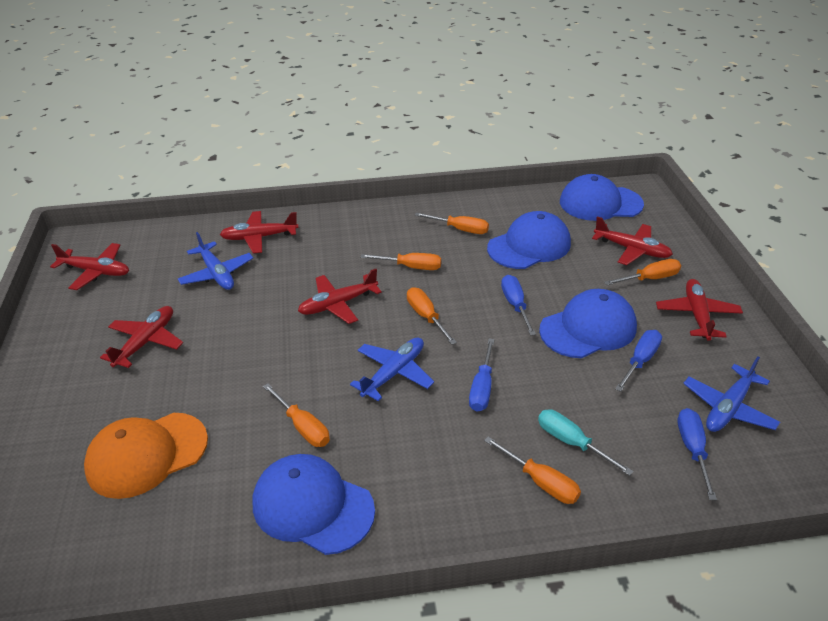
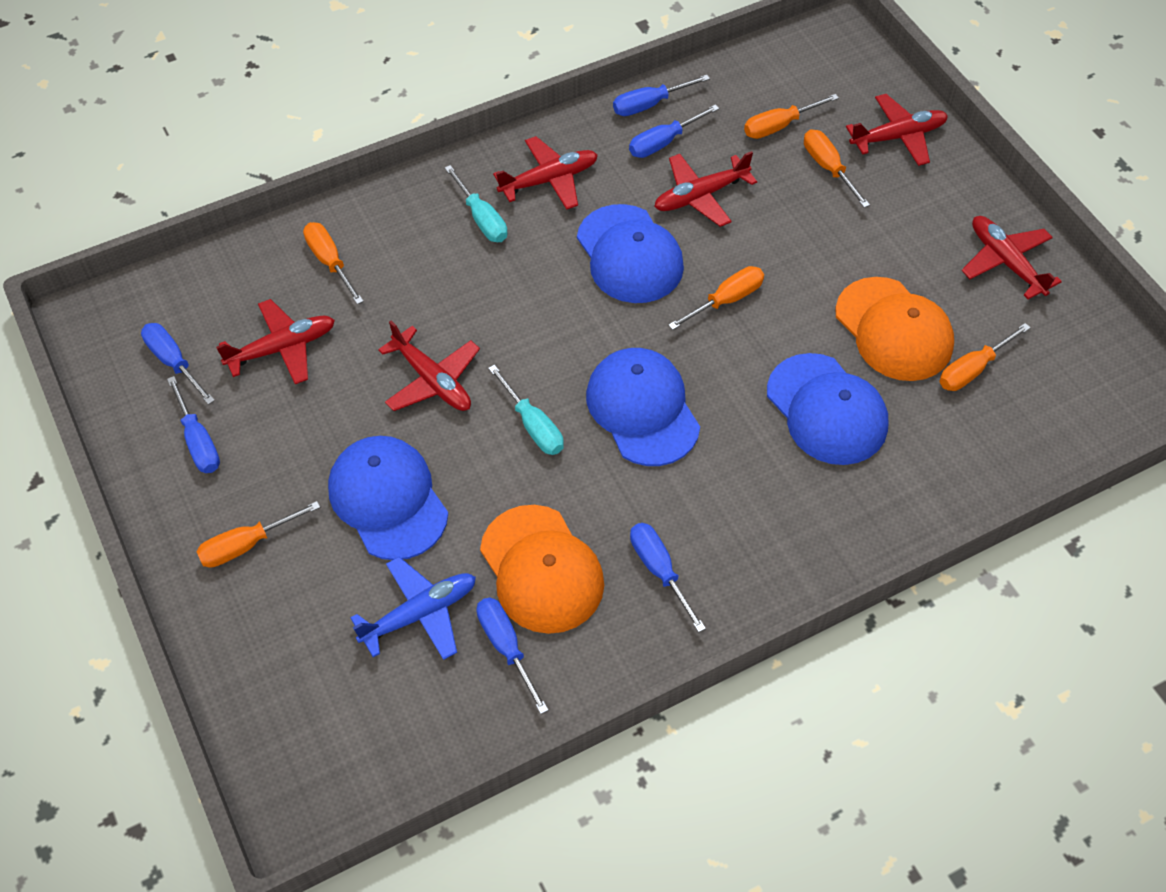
blue plane: [178,232,253,290] [350,338,434,401] [683,357,780,432] = 3 -> [350,557,476,660] = 1
blue screwdriver: [469,338,495,412] [501,275,536,336] [615,330,662,392] [677,408,717,500] = 4 -> [141,323,215,405] [167,376,220,473] [477,597,548,714] [613,75,710,116] [629,104,719,158] [630,523,706,632] = 6
orange cap: [84,413,208,499] = 1 -> [480,505,604,634] [835,277,954,381] = 2
turquoise screwdriver: [538,409,633,476] = 1 -> [445,165,507,242] [488,364,564,455] = 2

